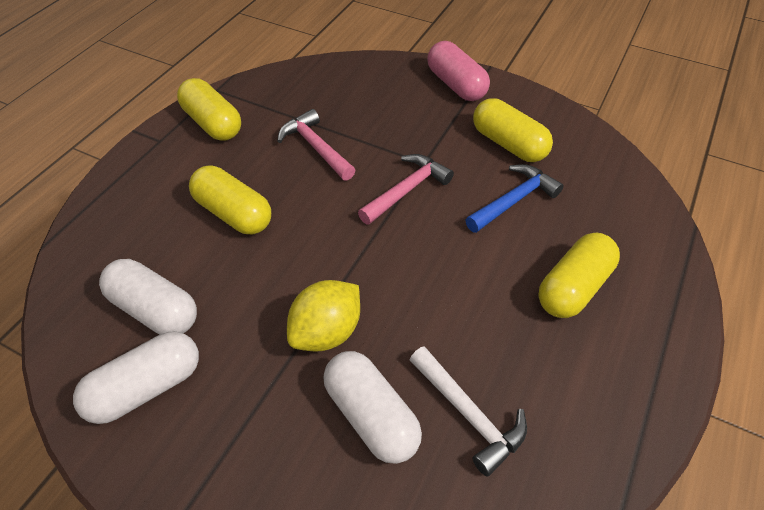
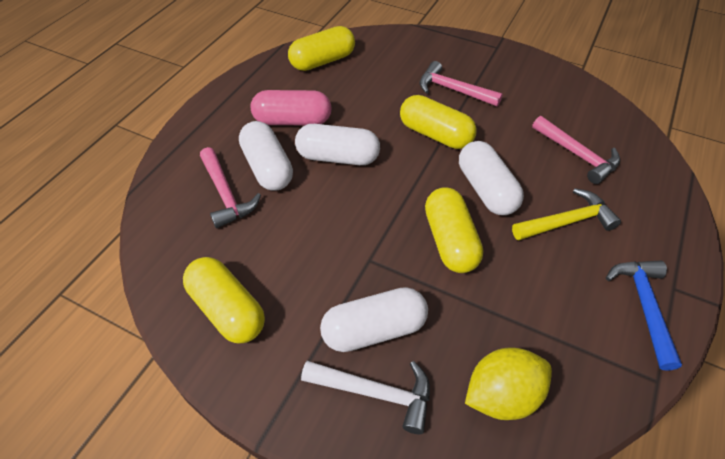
pink hammer: [277,109,356,181] [358,154,454,225] = 2 -> [200,147,261,228] [419,61,503,107] [532,116,620,184] = 3
white capsule: [73,331,199,424] [99,259,197,334] [323,351,422,464] = 3 -> [239,121,293,191] [295,124,380,165] [320,287,428,352] [459,141,524,215] = 4
yellow hammer: none = 0 -> [512,188,621,240] = 1

